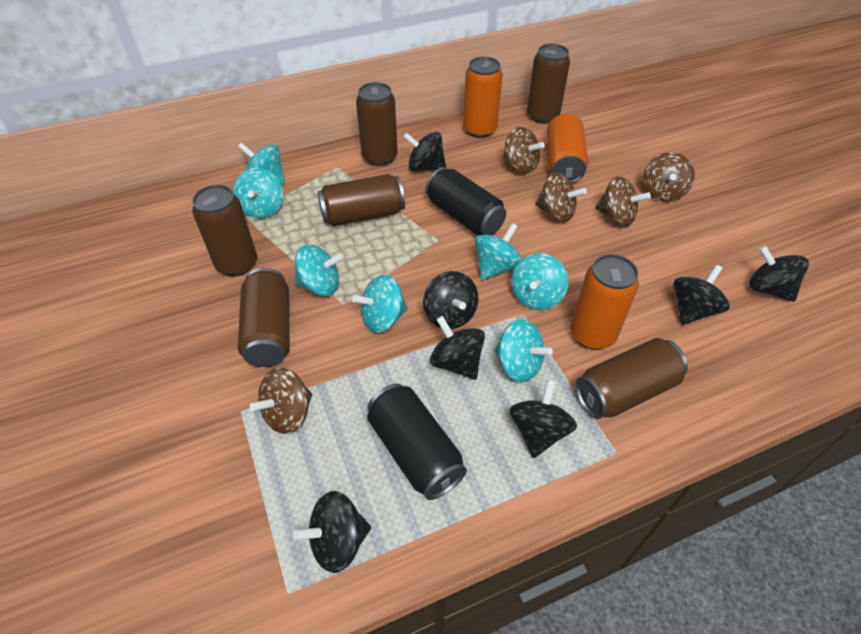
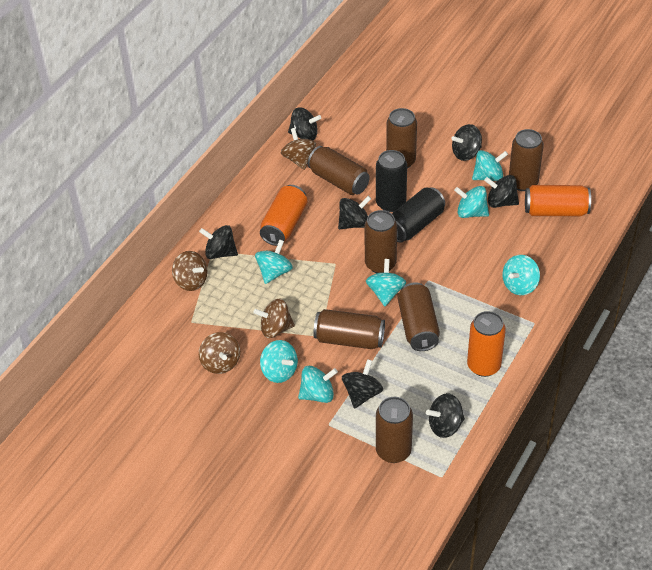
brown can: [192,185,257,277] [238,268,290,367] [318,174,405,226] [356,82,398,166] [527,44,570,124] [575,338,688,419] = 6 -> [308,146,370,195] [313,309,385,349] [364,210,397,273] [376,397,413,463] [386,108,417,168] [397,282,440,351] [509,129,544,191] = 7
brown spinning top: [250,367,312,434] [503,127,545,174] [535,173,587,223] [595,176,651,227] [643,152,695,202] = 5 -> [172,251,208,291] [199,332,240,374] [253,298,295,338] [281,128,316,170] = 4

